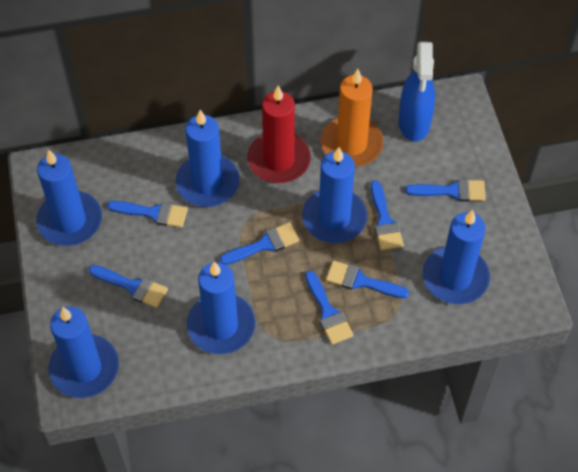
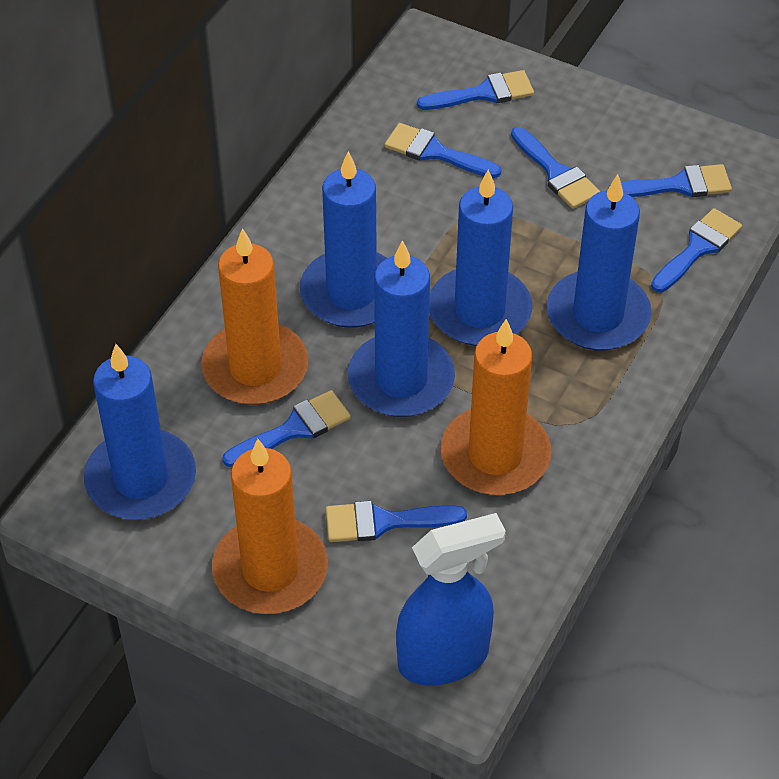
blue candle: [36,149,102,246] [48,307,119,398] [176,110,240,207] [187,261,255,354] [302,147,367,243] [423,210,490,304] = 6 -> [84,344,196,520] [300,151,387,328] [348,240,455,417] [429,170,532,346] [547,174,652,350] = 5
orange candle: [321,69,384,167] = 1 -> [201,228,308,405] [212,439,328,614] [441,319,551,495] = 3
red candle: [248,85,311,183] = 1 -> none = 0

